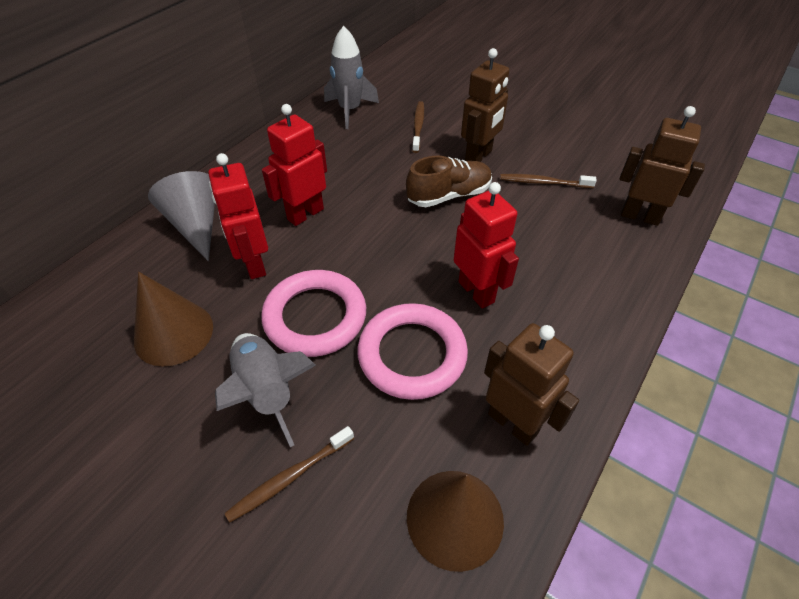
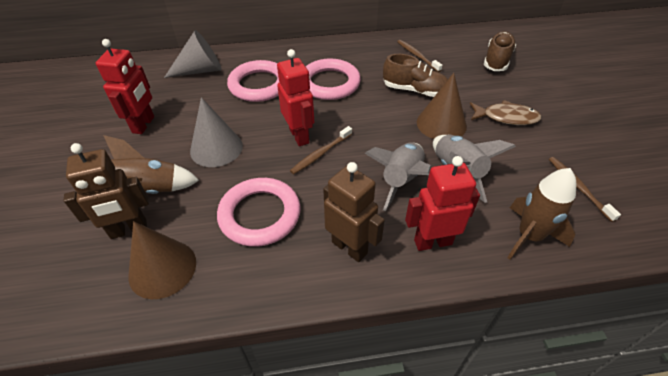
brown fish: none = 0 -> [470,100,542,125] = 1
brown robot: [461,48,509,162] [484,323,579,446] [620,106,705,226] = 3 -> [64,143,149,239] [323,162,385,262] = 2
brown rocket: none = 0 -> [103,135,199,194] [507,168,576,260] = 2
brown shoe: [406,156,492,207] = 1 -> [383,54,448,97] [484,31,516,71] = 2
grey cone: [148,171,215,261] = 1 -> [164,30,222,78] [190,97,243,167] = 2
pink ring: [261,270,366,357] [357,303,468,400] = 2 -> [217,178,301,247] [227,60,279,102] [306,59,361,100] = 3

